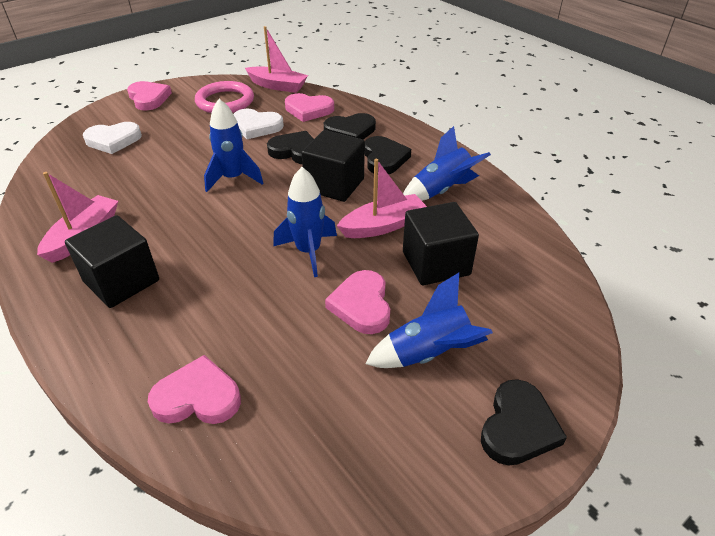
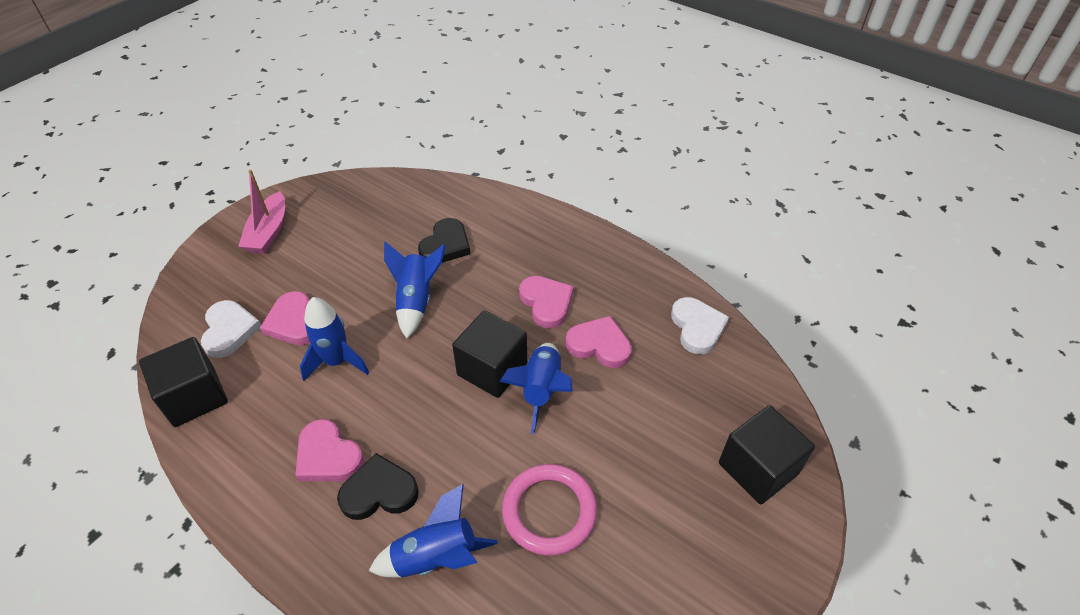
black heart: [267,131,314,164] [324,113,376,139] [364,136,411,174] [481,379,567,465] = 4 -> [337,453,419,520] [418,218,471,263] = 2
pink boat: [37,172,118,263] [245,26,308,93] [337,159,427,238] = 3 -> [238,169,285,254] = 1

